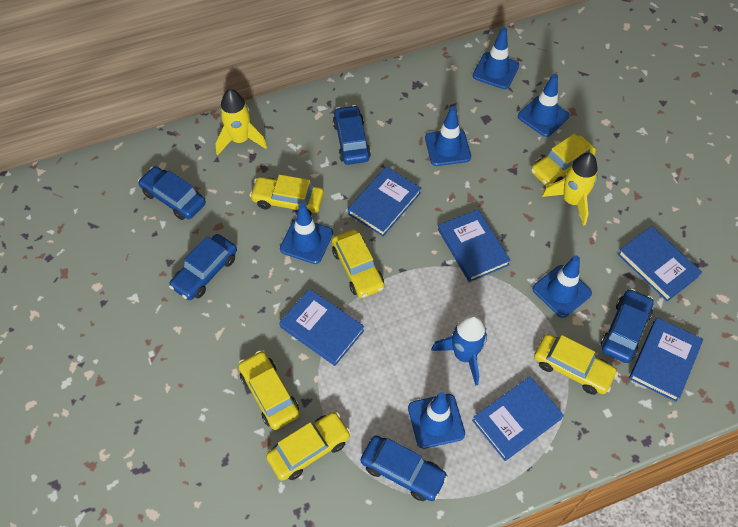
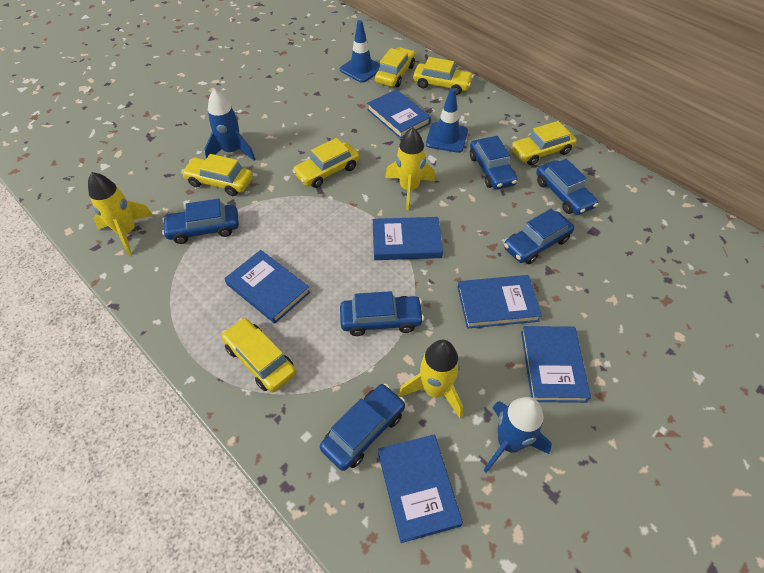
blue car: [138,166,206,220] [169,234,237,300] [333,105,371,165] [360,435,448,501] [601,288,654,363] = 5 -> [162,199,239,244] [320,384,405,471] [340,291,424,336] [470,136,518,189] [504,209,574,264] [536,159,598,215] = 6
blue rocket: [431,314,487,386] = 1 -> [204,89,256,161] [484,397,552,473] = 2
blue traffic cone: [280,203,333,264] [408,392,465,449] [425,106,471,166] [473,27,519,89] [518,74,570,137] [533,255,592,318] = 6 -> [340,20,380,83] [426,88,468,153] = 2
yellow rocket: [215,89,267,155] [542,153,598,226] = 2 -> [88,172,153,255] [385,127,435,210] [398,340,463,418] = 3

